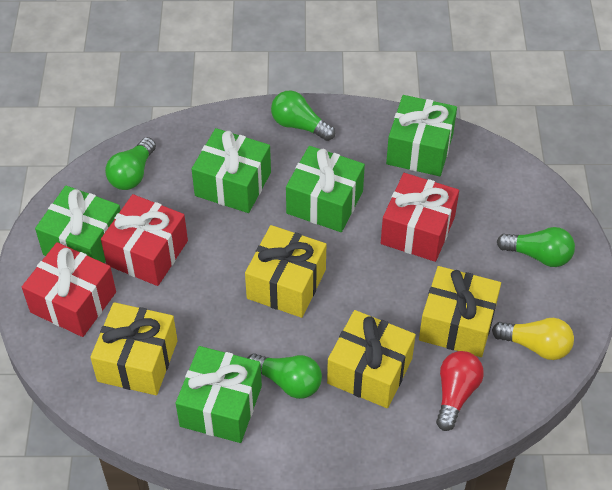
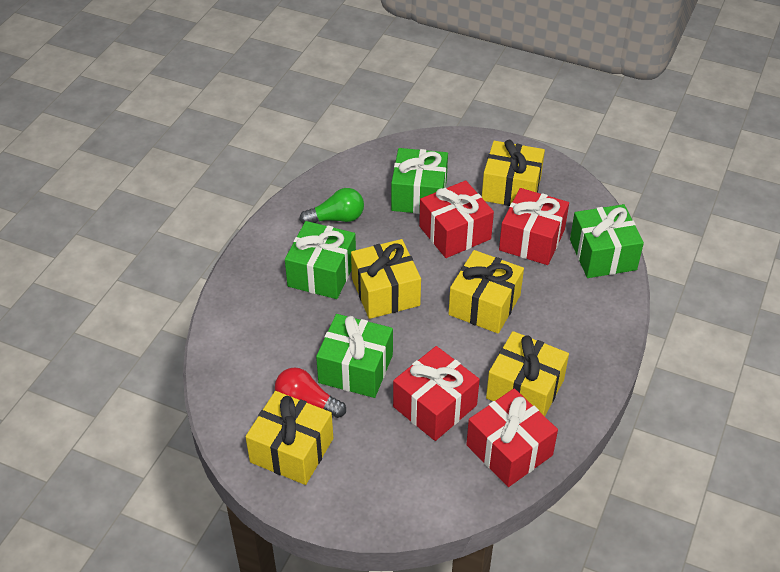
green gift: [35,186,121,263] [176,346,262,443] [192,128,271,213] [286,146,365,232] [386,95,457,176] = 5 -> [285,221,356,299] [316,314,393,398] [391,148,448,214] [570,204,644,278] = 4
green light bulb: [105,137,156,190] [247,353,322,399] [271,91,335,141] [497,227,575,267] = 4 -> [299,188,364,224] = 1
red gift: [22,242,116,337] [101,194,188,286] [381,173,459,262] = 3 -> [393,346,480,441] [419,181,494,258] [466,388,558,487] [499,188,569,265] = 4
yellow gift: [90,302,178,395] [245,225,326,318] [327,310,416,408] [419,266,501,357] = 4 -> [245,391,333,485] [351,239,421,319] [449,250,524,334] [482,140,545,206] [486,331,569,416] = 5
yellow light bulb: [492,318,574,360] = 1 -> none = 0

